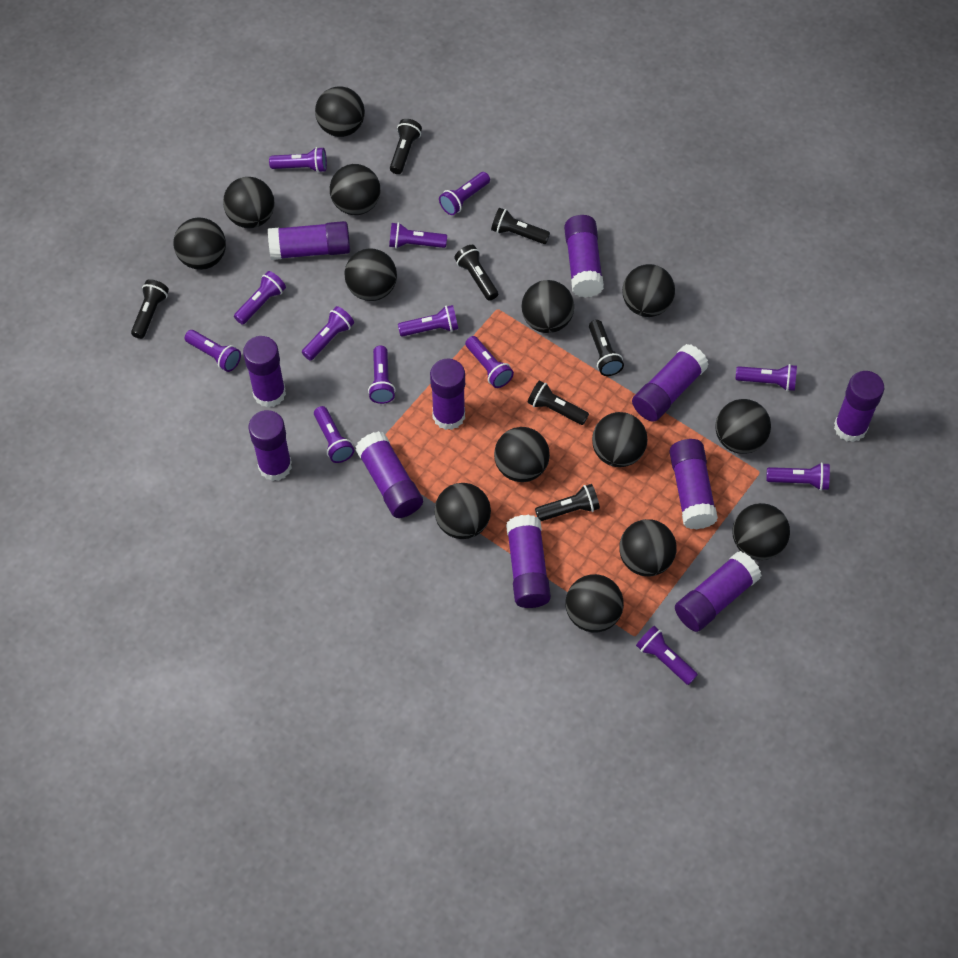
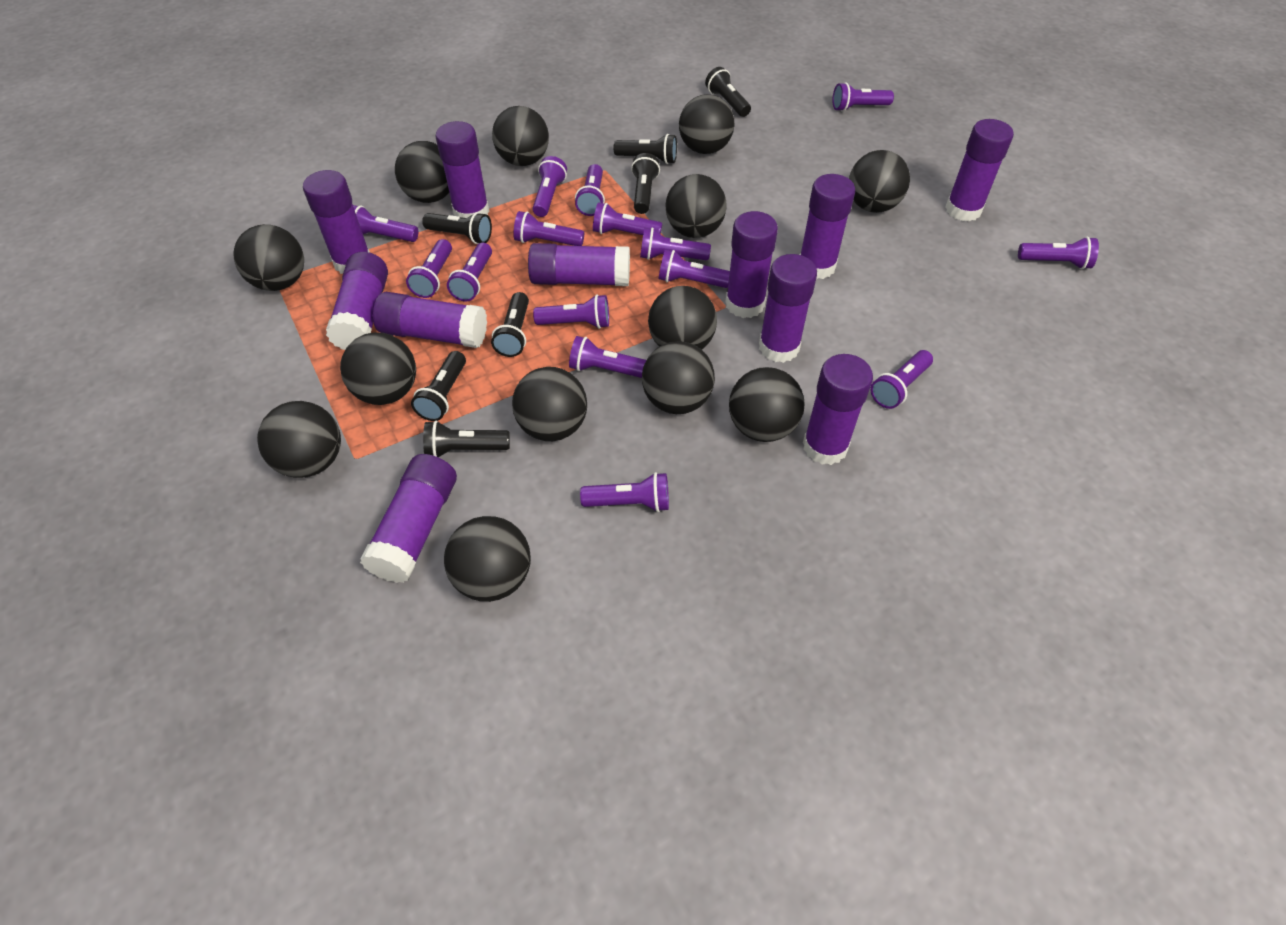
black ball: [173,217,226,270] [223,177,274,228] [315,87,365,137] [330,164,380,215] [345,248,397,301] [434,483,491,539] [494,427,550,482] [521,280,574,333] [566,574,624,632] [592,412,647,467] [619,519,676,576] [622,264,675,317] [715,399,771,454] [732,503,790,560] = 14 -> [233,224,304,291] [257,401,341,478] [340,333,416,405] [395,141,449,203] [444,516,531,602] [492,106,549,166] [512,367,587,441] [642,341,715,414] [648,286,717,349] [665,174,727,238] [679,94,734,154] [729,367,804,442] [849,150,910,213] = 13
purple flashlight: [185,330,241,372] [234,271,286,325] [269,147,327,173] [302,306,354,361] [314,406,354,463] [368,346,396,404] [389,222,447,249] [398,305,458,337] [439,172,490,215] [465,336,514,388] [636,626,698,685] [736,364,797,391] [766,462,830,491] = 13 -> [353,205,418,242] [406,239,452,298] [447,243,492,302] [513,211,584,246] [533,156,567,217] [533,294,609,329] [569,336,646,378] [575,164,605,216] [580,472,669,512] [593,202,662,235] [640,227,711,260] [659,249,730,288] [832,82,894,111] [870,350,933,409] [1018,237,1099,269] = 15

